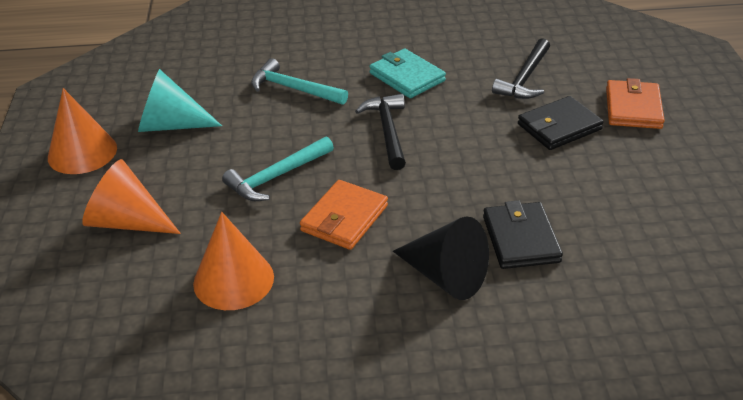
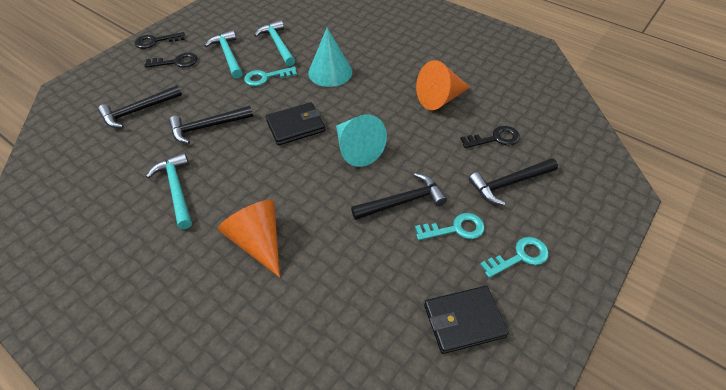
black cone: [393,216,489,300] = 1 -> none = 0
black hammer: [355,94,406,170] [492,38,550,99] = 2 -> [98,85,182,128] [169,106,253,144] [351,173,447,220] [469,158,558,205] = 4
black key: none = 0 -> [134,32,185,49] [144,53,198,68] [461,126,520,148] = 3
orange cone: [48,88,117,174] [82,159,181,234] [193,212,274,310] = 3 -> [218,200,280,278] [416,60,470,110] = 2
orange wallet: [300,180,388,250] [606,78,665,129] = 2 -> none = 0
turquoise cone: [138,69,222,132] = 1 -> [308,28,352,87] [336,114,387,167] = 2
turquoise hammer: [222,136,334,201] [251,58,348,105] = 2 -> [146,153,192,229] [205,30,242,79] [254,20,295,66] = 3
turquoise key: none = 0 -> [244,67,297,86] [415,213,485,240] [480,237,549,278] = 3
turquoise wallet: [369,49,446,98] = 1 -> none = 0

